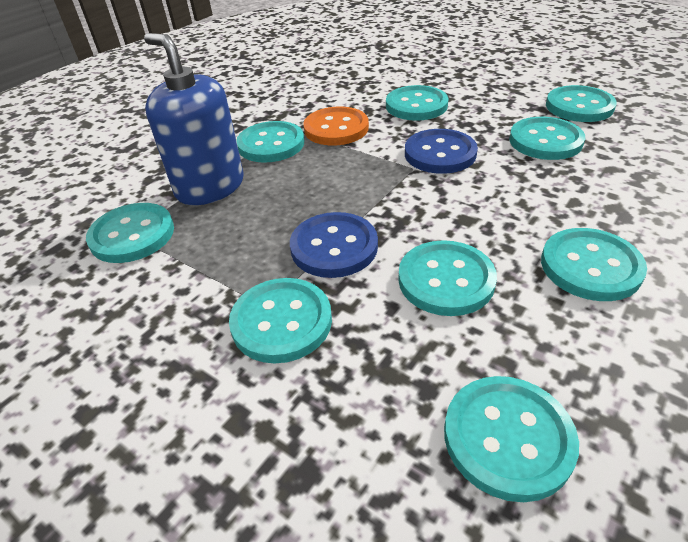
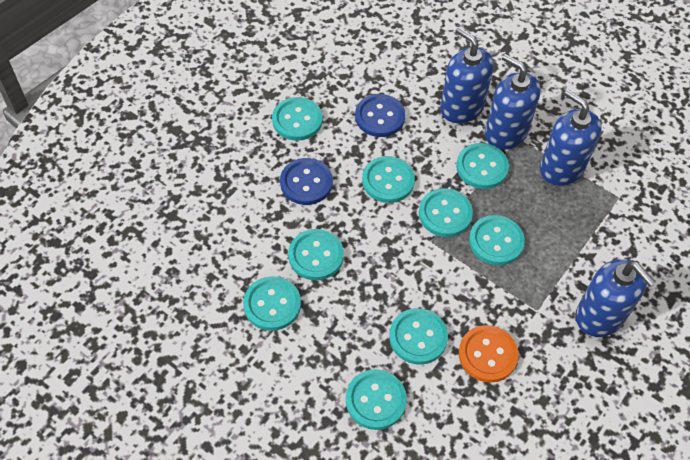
blue soap dispenser: [144,33,243,205] = 1 -> [440,27,494,123] [485,54,541,150] [540,90,602,186] [575,259,656,337] = 4

